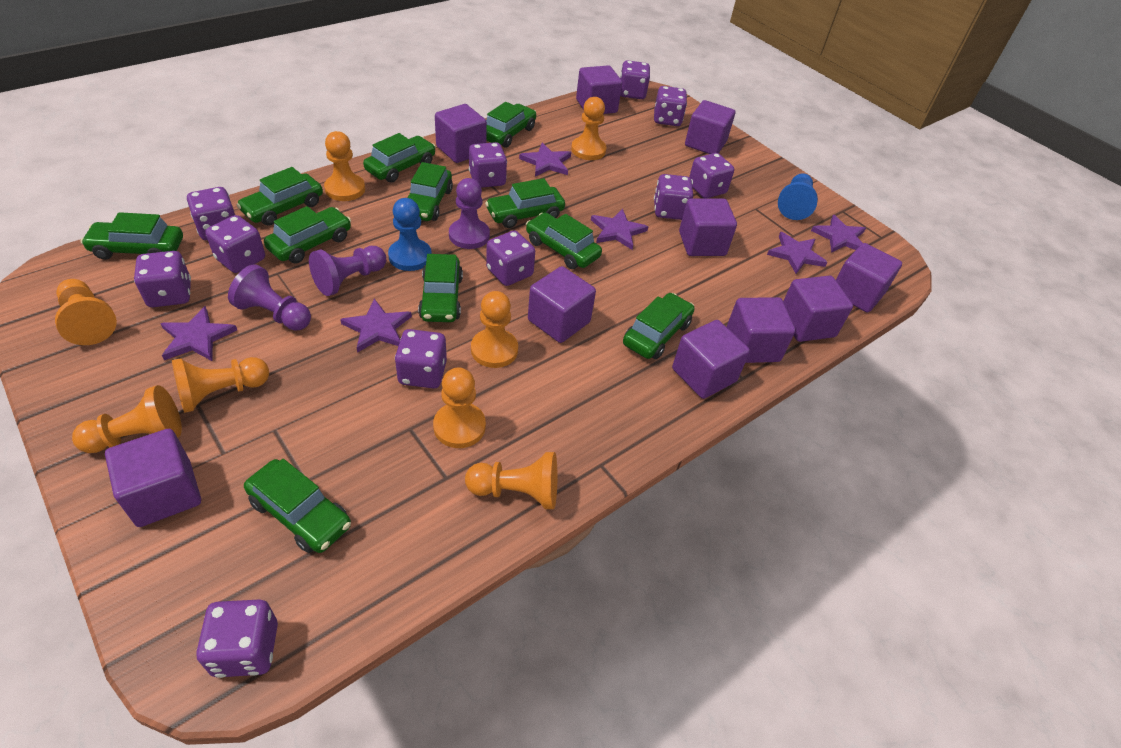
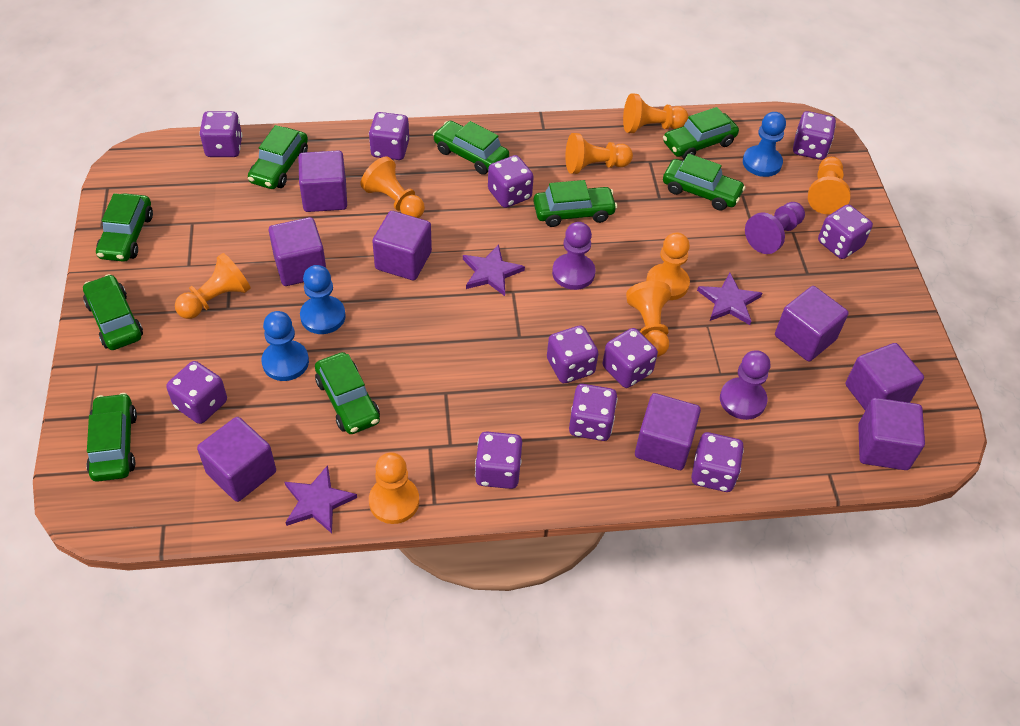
blue pawn: [388,198,432,271] [778,173,818,220] = 2 -> [261,311,309,381] [300,265,346,334] [743,112,786,177] = 3
green car: [81,212,183,260] [237,167,323,226] [244,459,351,553] [264,206,351,264] [363,133,436,183] [408,162,453,221] [418,254,463,322] [485,178,565,228] [486,102,536,148] [526,212,602,269] [623,293,694,359] = 11 -> [83,274,143,350] [86,393,137,482] [96,193,153,262] [248,125,308,189] [315,352,380,434] [433,121,509,175] [533,180,617,227] [663,107,739,159] [663,153,746,211] = 9
purple cube: [105,429,201,527] [435,104,487,163] [528,266,596,343] [576,65,622,114] [672,320,750,399] [679,198,737,256] [685,100,735,154] [726,297,796,363] [783,276,853,342] [836,243,902,312] = 10 -> [197,417,276,502] [269,217,326,286] [299,150,347,212] [372,211,432,280] [635,393,701,470] [775,286,848,361] [846,343,924,410] [858,398,925,470] = 8
purple star: [160,306,237,361] [340,299,412,353] [519,142,571,176] [591,209,649,250] [767,232,828,274] [811,215,866,253] = 6 -> [285,465,357,533] [463,244,525,296] [697,273,762,325] = 3

